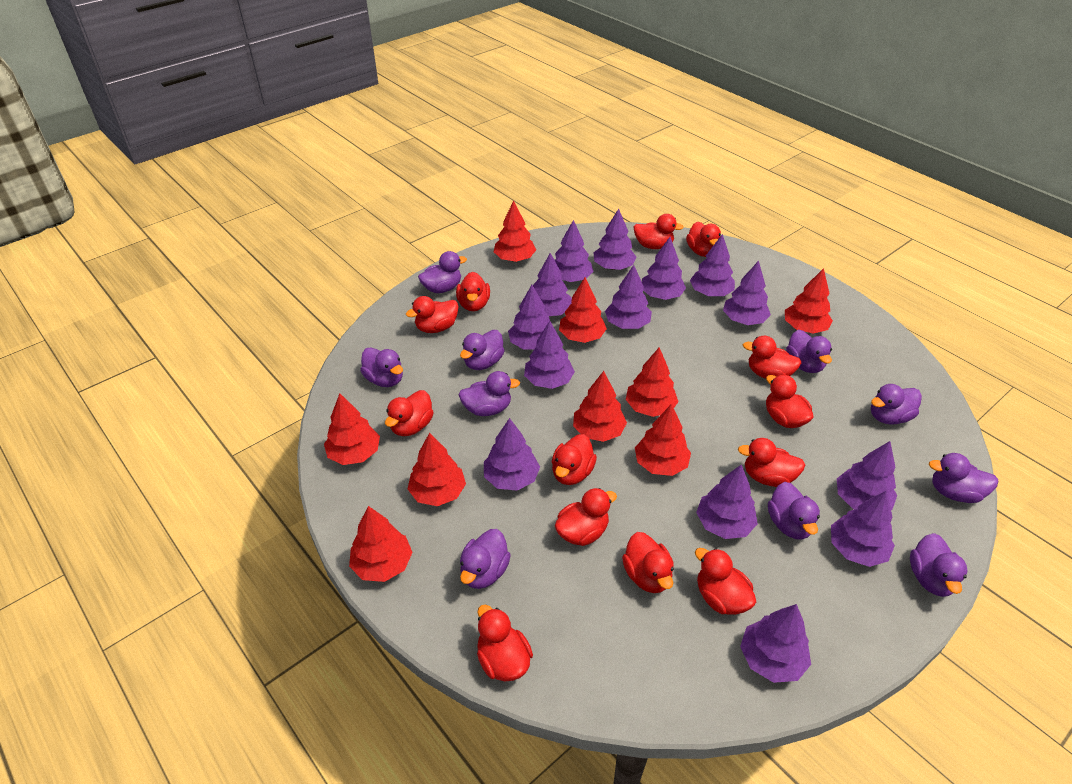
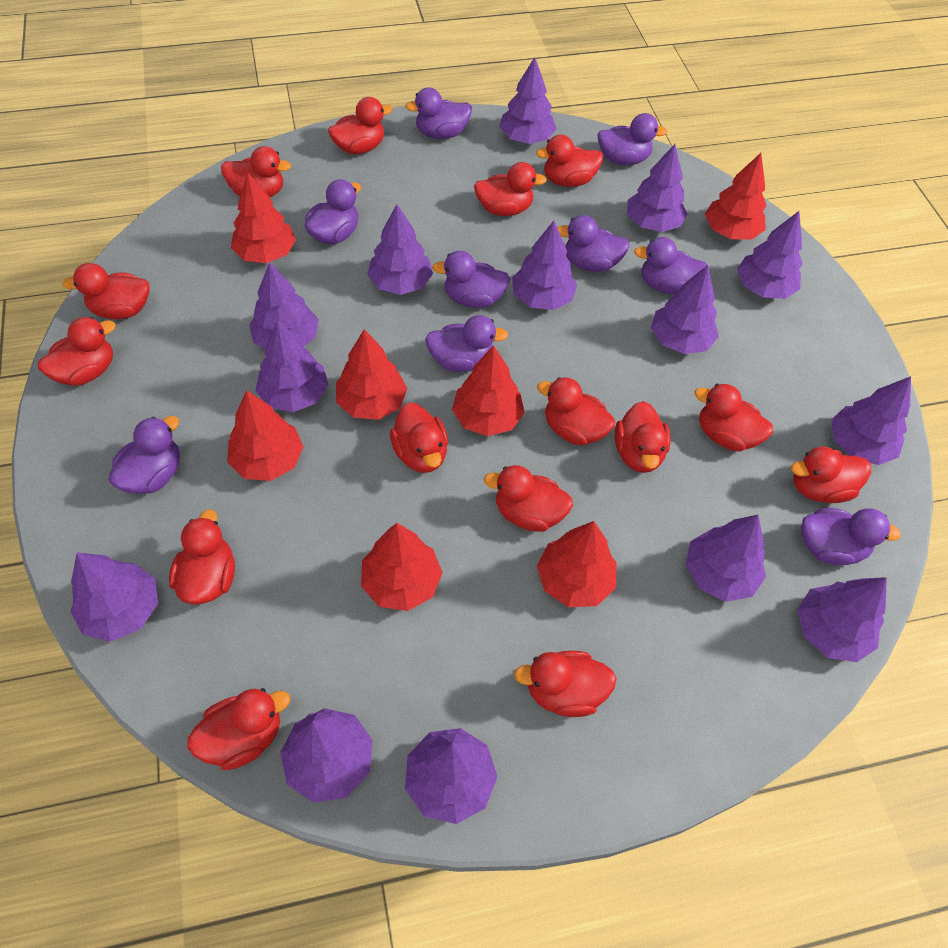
purple duck: [360,347,403,387] [418,251,467,293] [459,371,520,416] [460,330,505,370] [460,529,511,589] [768,482,820,540] [786,330,832,373] [871,384,922,425] [910,533,968,597] [929,453,998,503] = 10 -> [109,416,180,494] [304,179,361,244] [405,87,472,139] [425,315,508,372] [432,251,510,308] [558,215,630,272] [598,113,668,165] [634,237,707,294] [801,508,901,565] = 9
red duck: [385,390,434,436] [406,296,459,333] [456,272,490,311] [477,604,533,681] [552,434,597,485] [555,488,617,546] [622,532,674,593] [634,214,684,249] [686,222,721,257] [695,548,756,615] [738,438,805,487] [743,336,802,379] [766,375,814,428] = 13 -> [38,317,116,386] [63,263,150,319] [169,509,235,605] [187,688,290,770] [221,146,291,197] [328,97,392,154] [390,403,448,473] [474,162,547,216] [484,465,573,532] [514,651,617,717] [536,135,603,187] [537,377,615,446] [615,401,671,473] [694,384,773,452] [791,447,871,503] = 15
red tree: [324,393,380,465] [349,506,413,582] [408,433,466,506] [494,201,536,262] [559,277,607,343] [573,371,627,442] [625,347,679,417] [635,404,691,476] [785,268,833,334] = 9 -> [227,390,304,481] [231,173,296,263] [336,329,408,420] [361,523,443,611] [452,345,525,436] [537,521,617,607] [705,153,766,240] = 7

